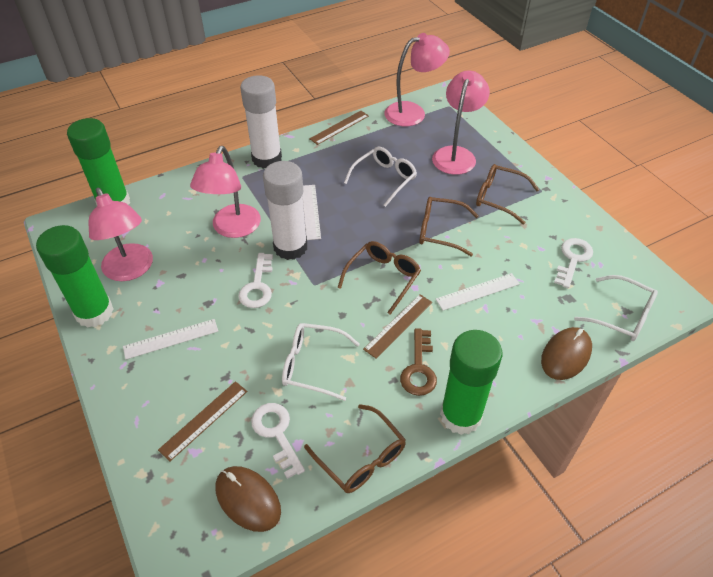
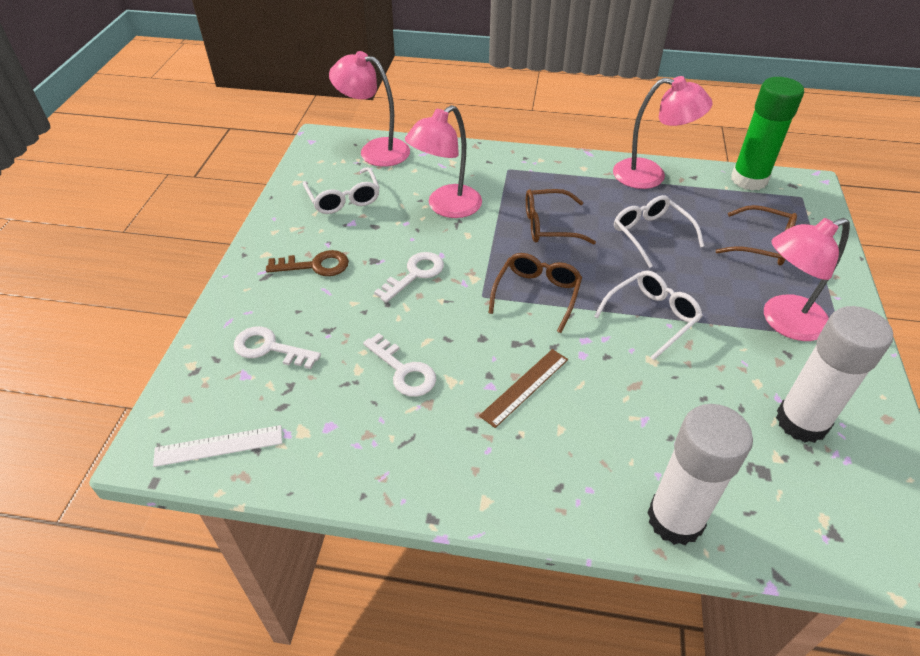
brown glasses: [304,404,406,493] [338,241,421,315] [419,197,478,257] [476,164,539,224] = 4 -> [489,253,582,333] [526,189,596,245] [715,205,797,265] = 3
brown mouse: [216,466,281,532] [541,327,592,380] = 2 -> none = 0
brown ruler: [158,381,247,461] [309,111,369,145] [363,294,432,358] = 3 -> [479,349,568,428] = 1
green glue stick: [36,225,114,328] [67,118,130,205] [440,330,503,435] = 3 -> [731,77,804,191] = 1
white ruler: [123,319,218,359] [302,185,321,240] [436,273,520,310] = 3 -> [153,425,282,467] = 1

